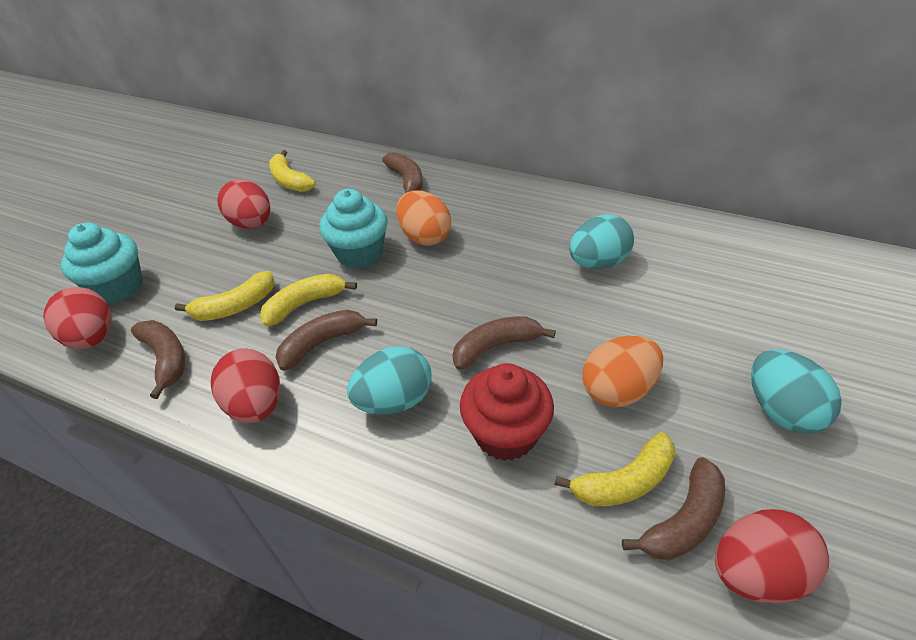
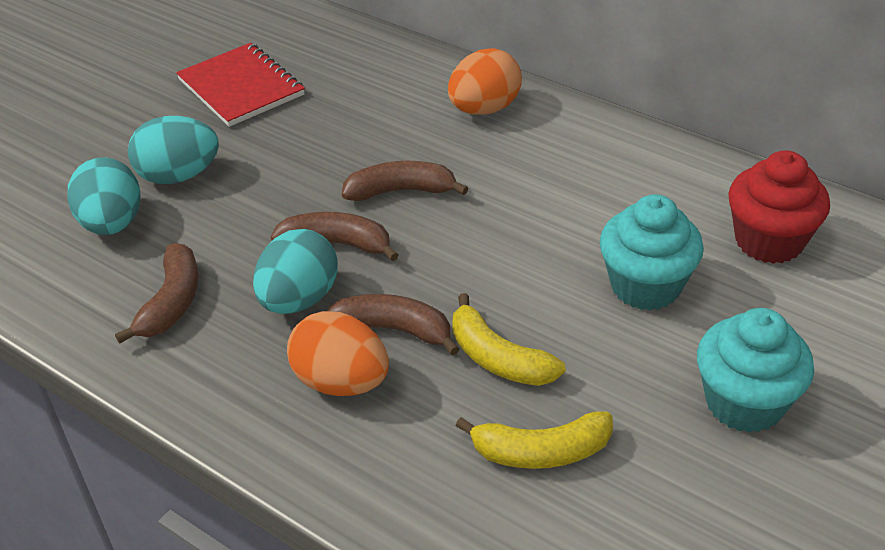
brown banana: [131,320,185,399] [276,310,377,371] [382,152,423,194] [452,317,556,370] [622,457,725,560] = 5 -> [115,243,199,344] [271,212,399,261] [327,294,459,356] [342,161,468,201] = 4
red egg: [43,287,112,349] [211,349,280,423] [217,179,271,229] [715,509,829,603] = 4 -> none = 0
red notebook: none = 0 -> [176,43,305,127] = 1
yellow banana: [175,271,275,321] [260,274,357,327] [269,150,316,192] [554,432,676,506] = 4 -> [452,293,566,386] [456,412,613,469] = 2

